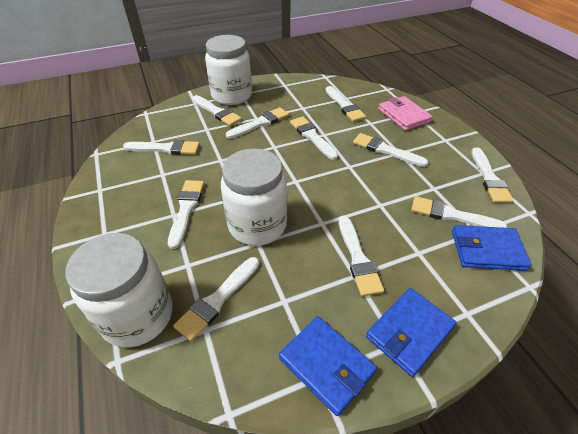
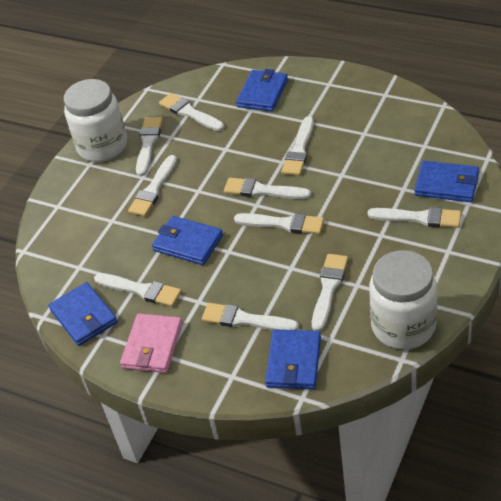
blue wallet: [279,316,377,416] [366,288,457,377] [452,225,532,271] = 3 -> [48,282,118,346] [152,216,223,265] [236,69,288,111] [265,330,321,389] [414,161,479,202] = 5
white brush: [123,140,200,155] [168,180,204,249] [173,257,259,341] [192,95,242,126] [226,107,289,139] [290,116,338,160] [326,86,366,122] [339,216,384,296] [353,133,428,167] [411,196,507,228] [471,147,514,203] = 11 -> [94,273,182,307] [128,155,177,217] [136,117,163,176] [159,93,224,131] [202,303,299,331] [224,178,311,199] [234,213,324,234] [281,116,314,176] [312,254,348,331] [368,207,461,228] = 10
white jar: [65,233,172,348] [205,35,252,105] [221,149,287,246] = 3 -> [64,79,127,162] [369,250,437,349] = 2

